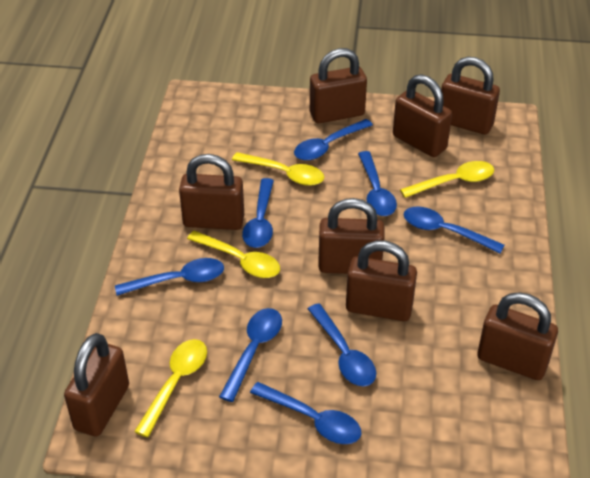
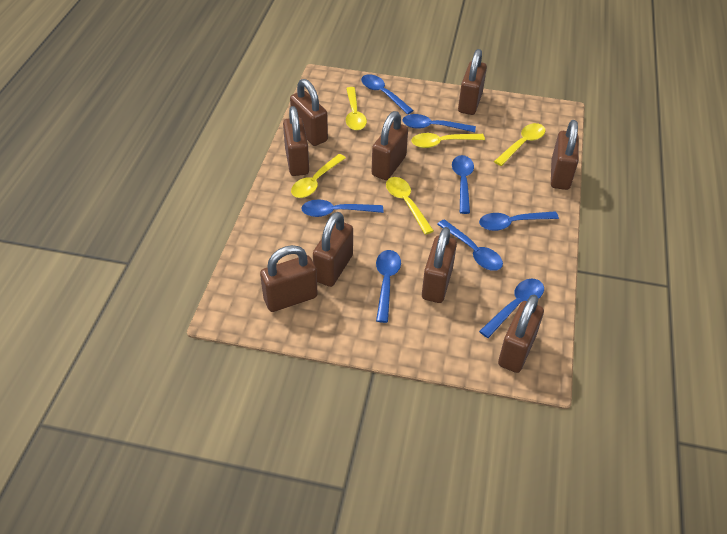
brown padlock: [64,333,129,436] [179,154,244,230] [310,48,367,123] [318,198,385,274] [346,240,417,321] [393,74,452,157] [441,57,500,135] [477,292,558,380] = 8 -> [260,245,318,312] [283,106,309,176] [290,79,328,146] [313,212,353,287] [372,111,408,180] [422,227,457,303] [458,49,487,115] [498,295,544,373] [551,120,578,190] = 9
yellow spoon: [134,339,207,437] [187,231,280,278] [232,152,324,186] [400,161,494,198] = 4 -> [291,154,346,198] [346,87,367,130] [386,177,434,235] [412,133,485,148] [494,123,545,166] = 5

